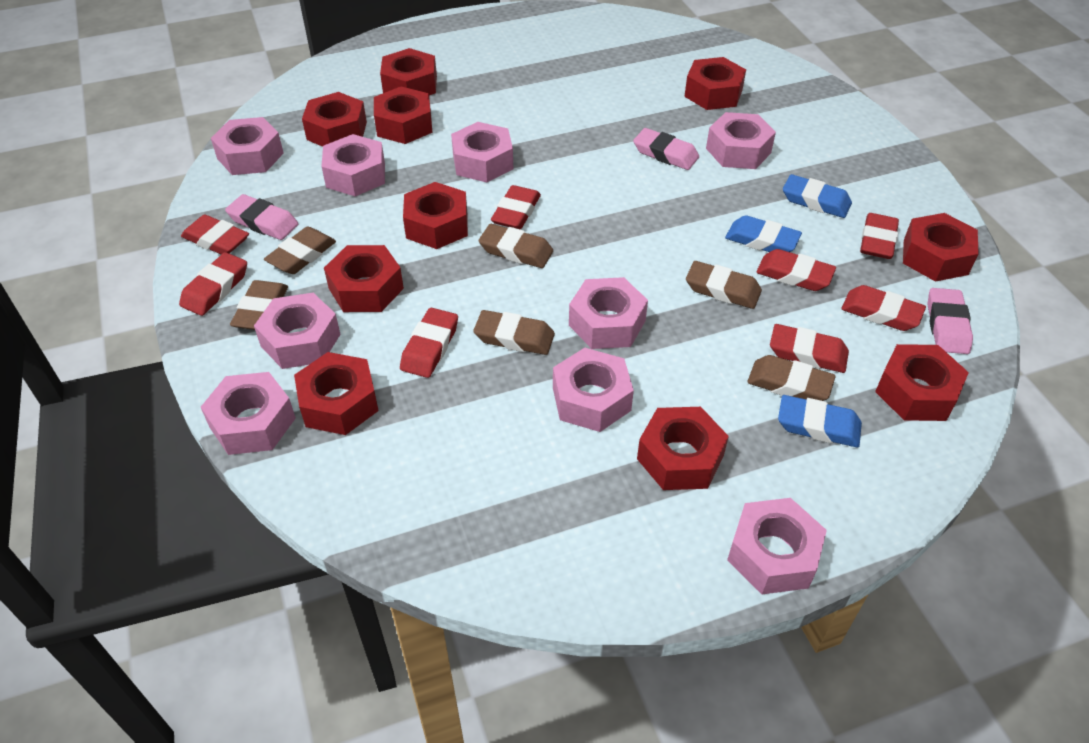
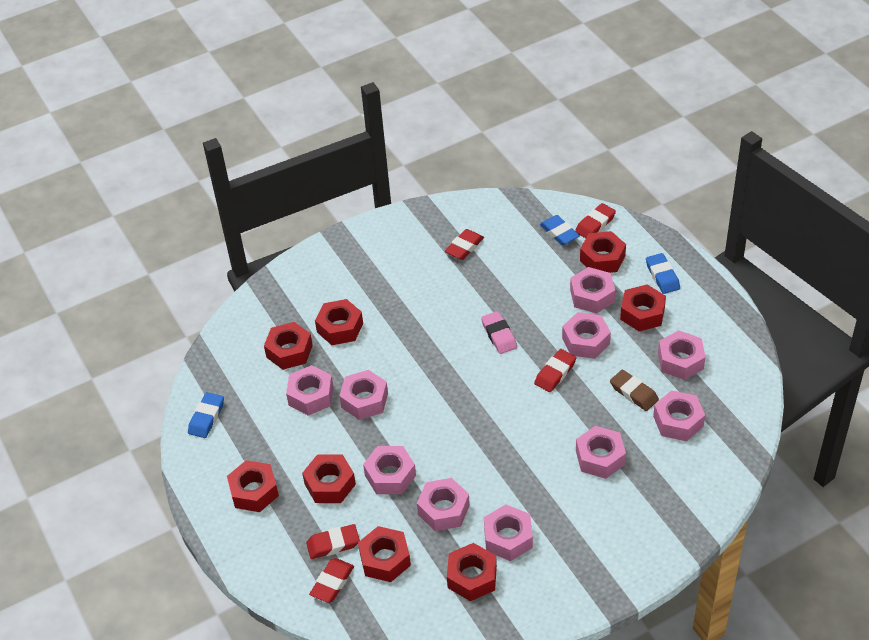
brown eraser: [230,280,288,330] [264,227,336,274] [474,310,555,355] [479,224,553,268] [686,261,762,309] [747,355,836,401] = 6 -> [610,370,659,411] = 1
pink eraser: [225,194,298,240] [633,128,699,170] [927,288,973,354] = 3 -> [481,311,517,354] = 1
pink nut: [201,372,296,455] [211,117,284,175] [254,293,341,369] [321,134,385,196] [451,122,513,182] [553,348,634,432] [569,277,648,349] [706,112,776,169] [727,498,827,594] = 9 -> [286,365,334,416] [339,370,388,420] [363,446,416,494] [417,478,470,531] [484,505,533,561] [562,312,611,359] [570,267,615,314] [576,426,626,479] [653,390,705,441] [658,330,705,380] = 10
red eraser: [179,252,247,316] [181,215,249,255] [400,308,458,378] [491,185,541,229] [756,249,836,291] [770,324,849,373] [841,285,926,331] [860,213,899,259] = 8 -> [306,524,360,559] [309,558,354,603] [445,229,484,260] [534,349,576,392] [575,203,616,238] = 5
red nut: [294,352,379,435] [302,92,367,147] [324,245,404,312] [374,86,432,144] [380,48,437,95] [403,182,468,249] [637,407,729,490] [684,57,746,110] [875,344,969,421] [903,213,979,282] = 10 -> [227,460,279,512] [264,322,313,370] [302,455,356,503] [315,299,363,345] [358,526,411,582] [447,543,497,601] [580,231,626,273] [620,285,666,331] = 8

